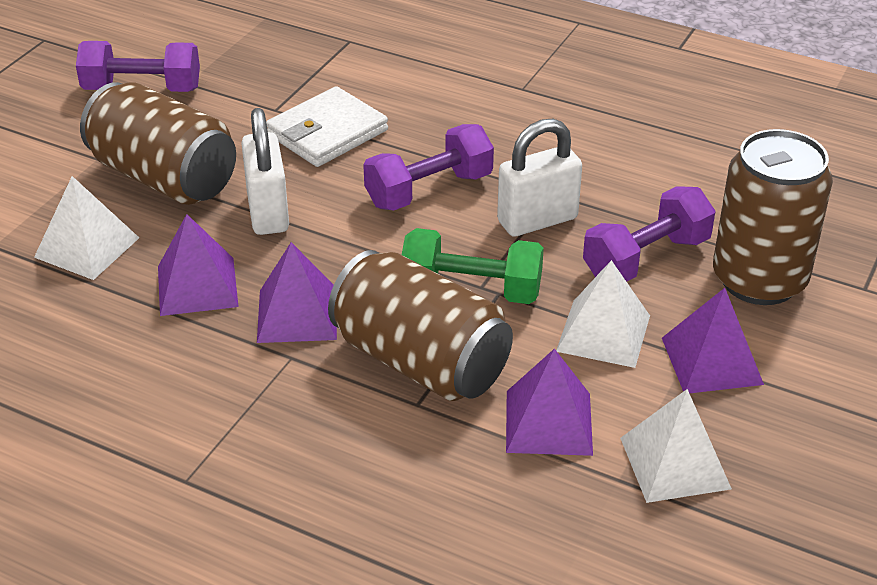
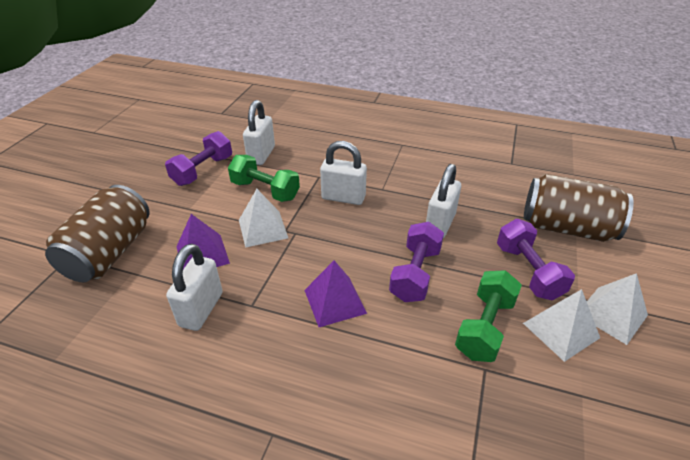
brown can: [80,82,236,205] [328,250,513,401] [713,129,833,305] = 3 -> [45,185,150,282] [524,174,634,242] = 2
green dumbbell: [402,228,544,304] = 1 -> [228,155,300,202] [455,270,522,362] = 2
purple pyramid: [158,214,239,316] [257,242,337,343] [506,349,593,456] [662,288,764,393] = 4 -> [176,214,230,269] [304,260,367,327] = 2
white padlock: [241,108,289,235] [497,119,582,236] = 2 -> [166,244,223,331] [243,100,275,165] [320,141,367,205] [426,164,461,238] = 4
white wallet: [266,86,388,167] = 1 -> none = 0

